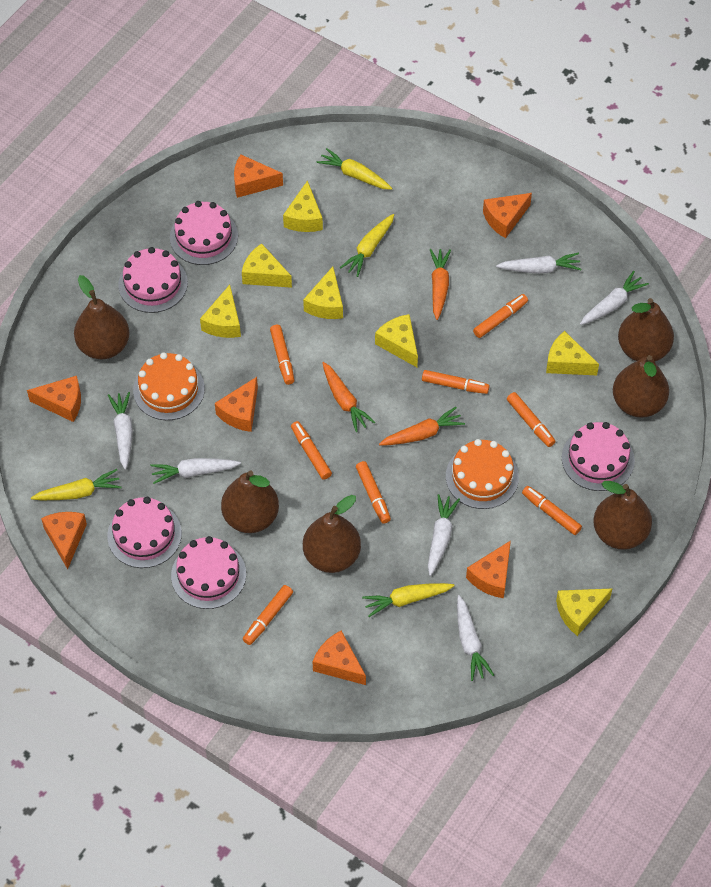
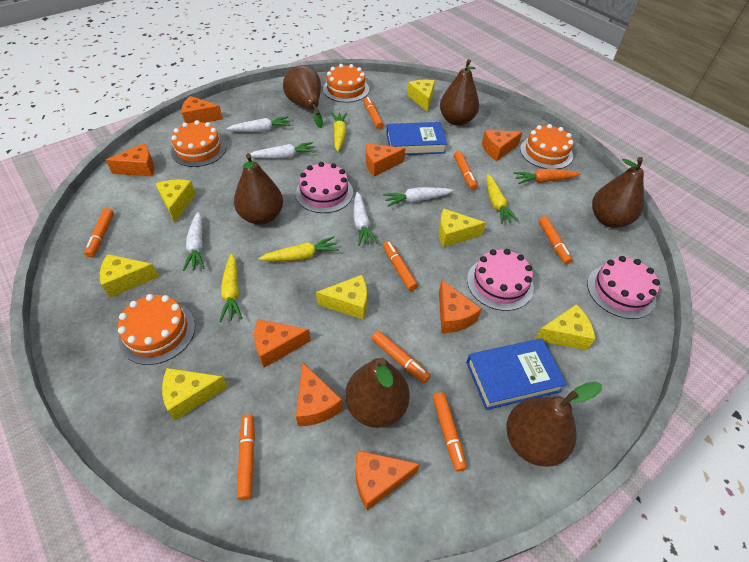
blue book: none = 0 -> [386,122,447,155] [466,338,567,410] = 2
orange cake: [133,352,205,420] [446,439,519,509] = 2 -> [118,294,195,365] [171,120,226,167] [323,64,369,103] [520,124,574,169] = 4
orange carrot: [322,362,375,432] [379,407,465,445] [430,249,451,320] = 3 -> [513,168,581,184] = 1
orange cheese: [27,376,81,422] [41,512,87,569] [215,377,258,432] [234,155,283,198] [313,631,366,685] [466,540,511,598] [483,193,532,238] = 7 -> [106,143,155,176] [182,96,223,124] [254,319,311,368] [296,363,343,426] [356,450,420,510] [366,144,405,176] [439,280,481,333] [482,130,522,161] = 8
pink cake: [107,497,182,568] [118,247,188,313] [170,201,238,265] [171,536,246,609] [562,422,635,491] = 5 -> [296,162,353,213] [467,249,534,311] [587,256,660,319] = 3
white carrot: [108,392,133,470] [151,458,241,484] [428,494,460,576] [457,595,494,681] [496,252,581,274] [580,271,649,325] = 6 -> [183,212,204,271] [226,116,291,132] [250,142,316,159] [353,192,377,246] [383,187,454,207] = 5

